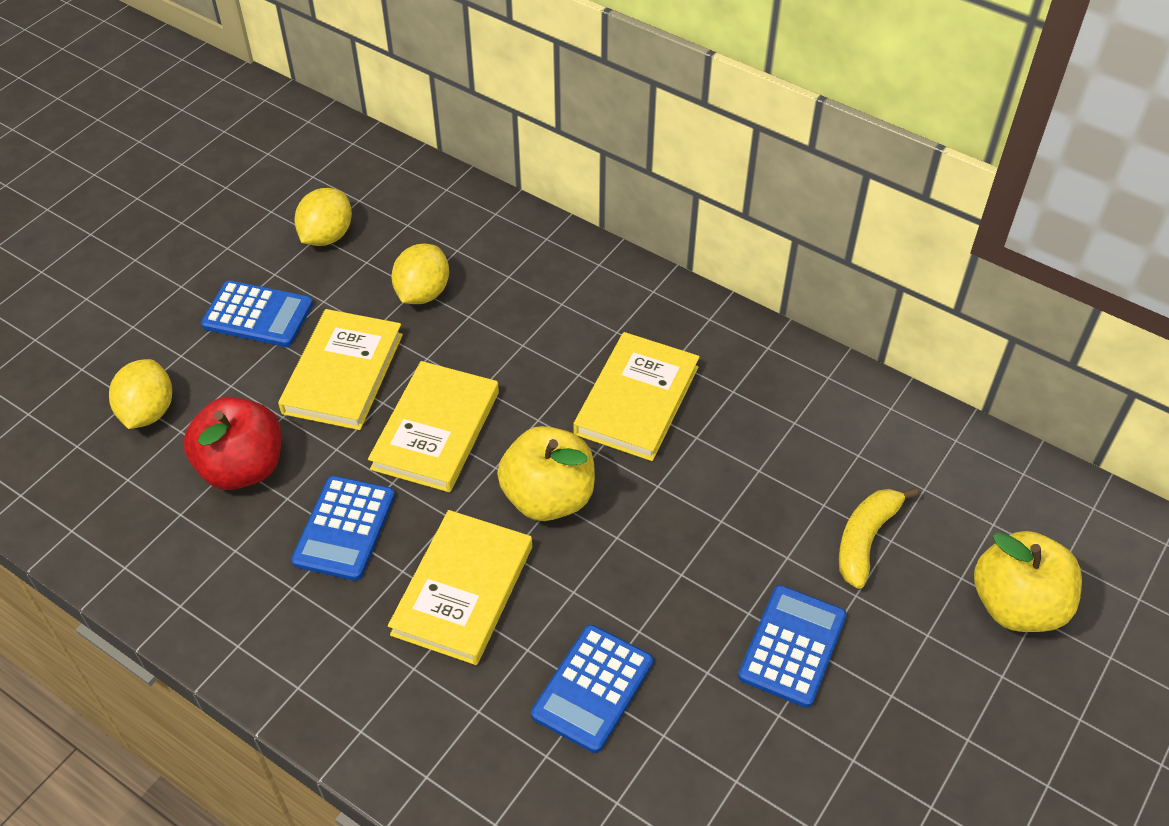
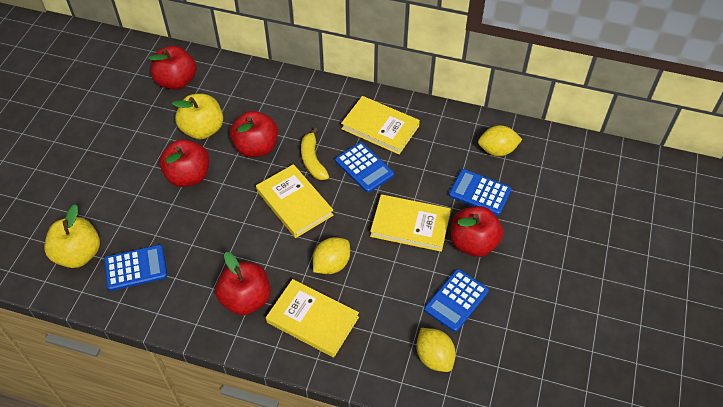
red apple: [183,397,282,490] = 1 -> [149,46,197,90] [159,139,209,187] [215,252,271,315] [230,111,278,157] [451,206,503,257] = 5

